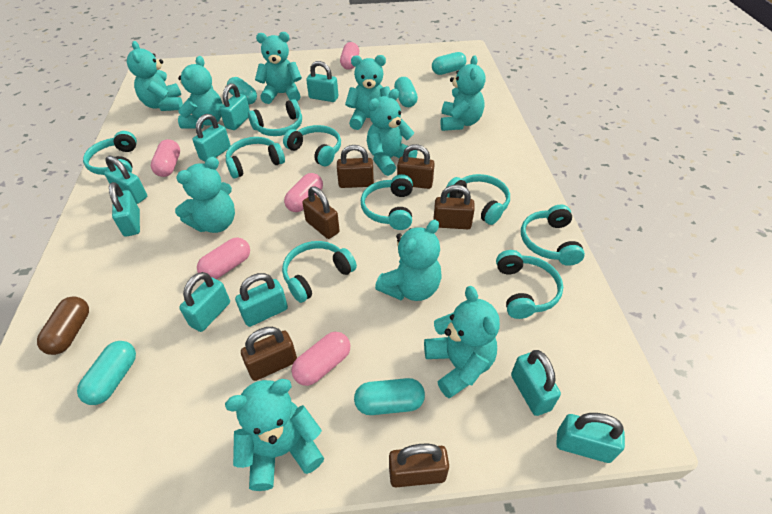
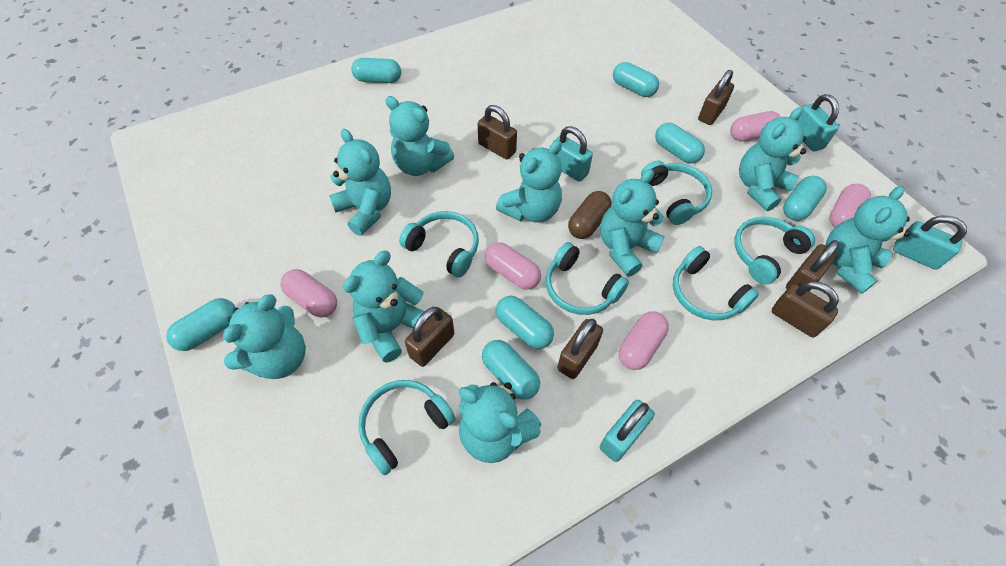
turquoise capsule: [77,341,136,405] [227,77,257,105] [354,378,425,415] [394,77,418,107] [432,52,466,75] = 5 -> [166,298,236,351] [351,58,401,83] [482,340,540,400] [496,296,554,349] [613,62,659,97] [655,123,705,164] [783,176,827,221] = 7
turquoise headphones: [83,131,137,175] [225,137,285,178] [248,99,302,136] [282,241,357,303] [283,125,341,166] [361,174,413,230] [446,174,510,225] [496,250,563,319] [521,205,585,266] = 9 -> [358,380,455,475] [399,211,479,277] [546,242,629,315] [641,160,712,225] [673,246,759,321] [734,217,815,285] = 6
turquoise padlock: [104,156,147,204] [109,182,140,237] [179,272,230,332] [193,114,231,162] [220,83,250,130] [235,273,288,327] [306,61,338,102] [511,350,561,416] [556,413,625,463] = 9 -> [552,126,593,182] [600,400,655,462] [797,94,839,151] [893,216,967,270] = 4
turquoise teddy bear: [127,41,183,111] [175,157,235,233] [178,56,223,129] [225,379,324,491] [255,32,302,104] [345,55,390,130] [367,89,418,176] [375,220,442,301] [424,286,500,399] [440,55,486,131] = 10 -> [223,294,306,379] [329,129,391,236] [343,250,425,363] [385,96,454,176] [459,382,541,463] [496,140,562,223] [600,169,665,277] [739,107,806,211] [826,186,911,294] = 9

